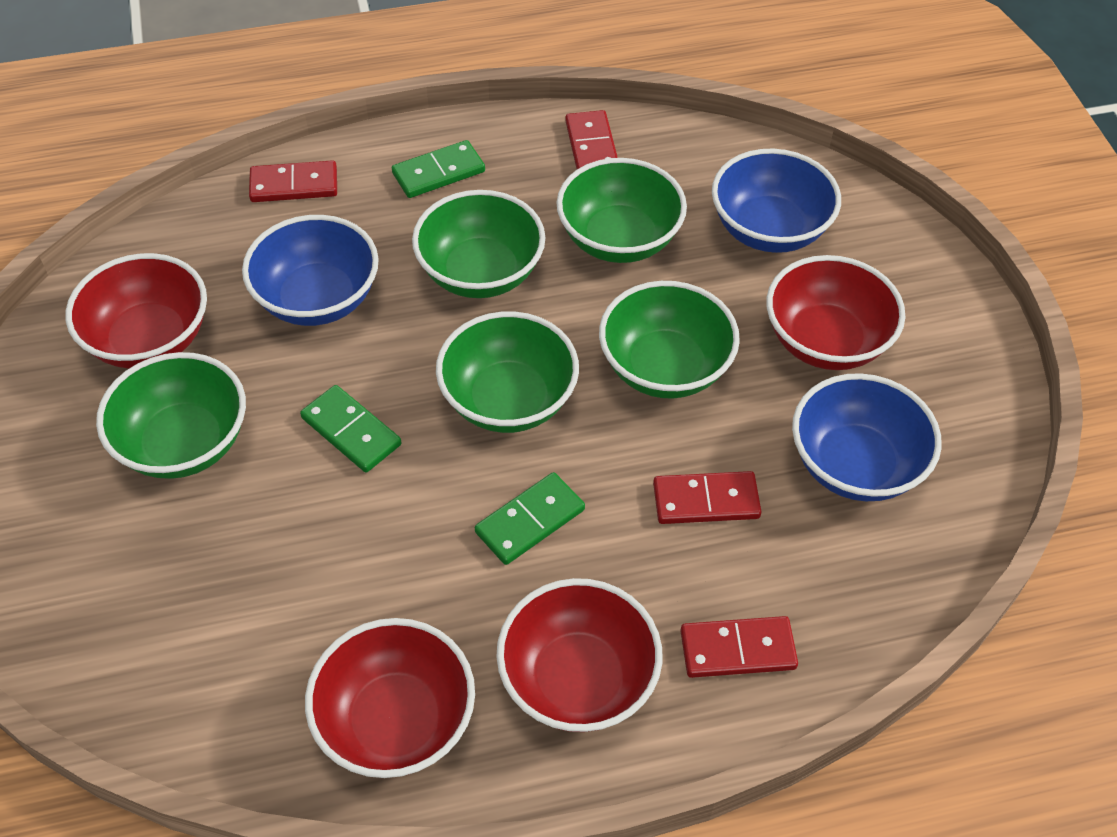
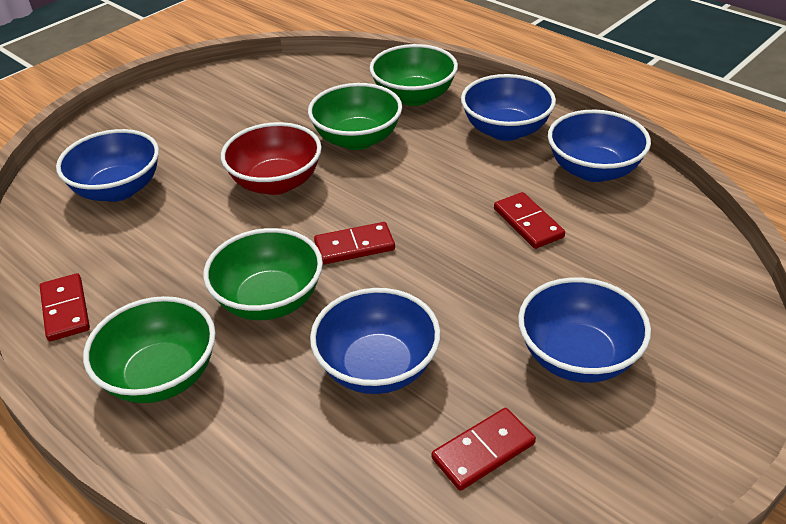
blue bowl: [242,215,379,326] [712,149,841,253] [792,373,942,501] = 3 -> [56,129,159,202] [310,288,441,394] [461,74,556,141] [518,277,651,383] [548,110,651,182] = 5
green bowl: [96,352,246,479] [412,190,545,298] [436,311,579,433] [557,158,687,263] [599,281,740,399] = 5 -> [83,296,216,403] [203,228,323,320] [308,83,402,150] [370,44,458,106] = 4
green domino: [300,385,401,472] [392,140,485,198] [475,472,585,565] = 3 -> none = 0
red bowl: [66,253,207,369] [305,618,475,778] [496,578,662,732] [766,255,906,370] = 4 -> [221,122,322,195] = 1

